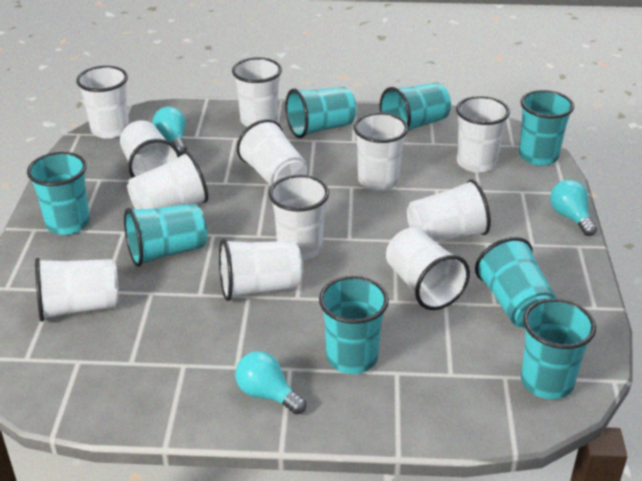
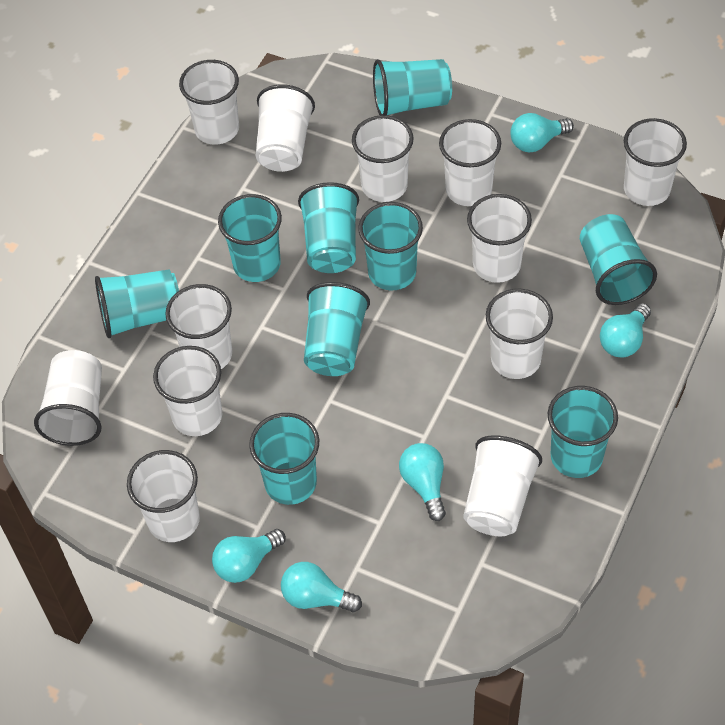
turquoise cup: [27,152,90,235] [124,203,207,267] [285,87,357,138] [319,276,389,374] [380,82,451,131] [475,237,557,328] [519,90,574,166] [521,299,596,399] = 8 -> [95,269,179,338] [218,194,282,282] [249,413,319,505] [298,182,359,273] [304,282,370,376] [358,202,423,291] [373,59,452,116] [548,386,618,478] [580,214,657,305] = 9
turquoise light bulb: [153,106,187,155] [235,351,306,415] [550,180,597,236] = 3 -> [212,529,286,583] [281,562,362,612] [399,443,446,521] [510,113,574,152] [600,303,651,357] = 5

